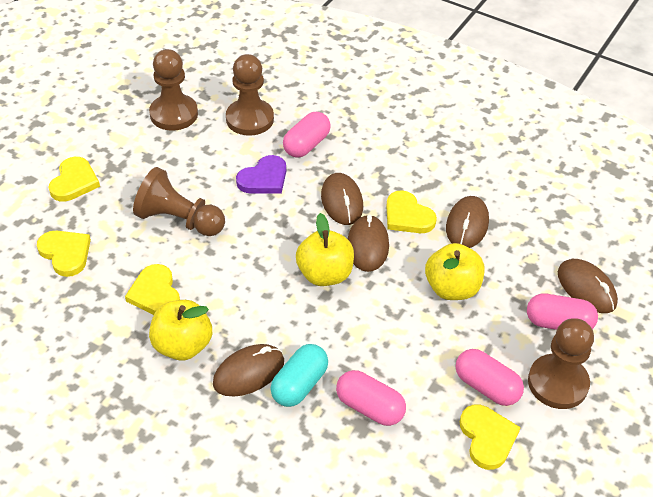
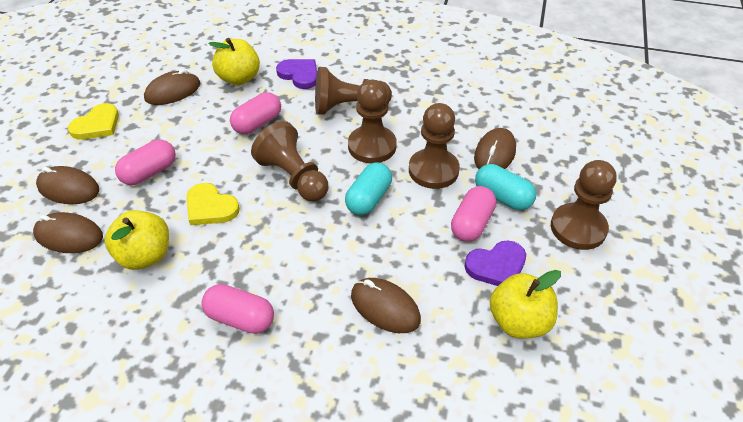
brown pawn: [133,167,225,236] [149,49,198,131] [226,54,274,136] [528,318,594,409] = 4 -> [251,121,328,202] [315,67,392,115] [348,80,397,163] [409,103,460,189] [551,160,617,250] = 5
purple heart: [236,155,286,194] = 1 -> [276,59,317,89] [464,240,526,286] = 2
turquoise capsule: [270,344,328,407] = 1 -> [345,162,392,215] [475,164,536,210] = 2
yellow heart: [37,231,91,277] [48,157,100,202] [125,264,180,315] [386,190,437,233] [460,405,521,470] = 5 -> [68,103,119,140] [187,183,240,225] = 2

